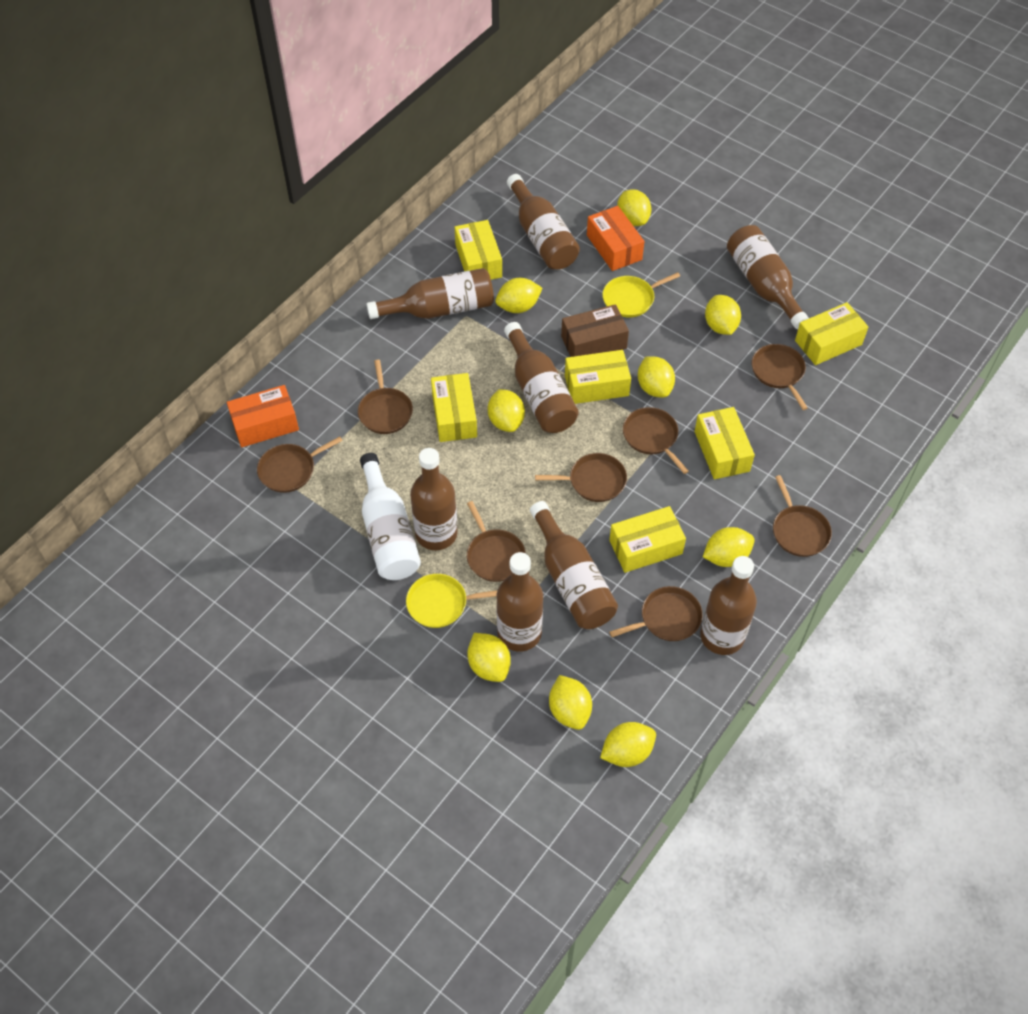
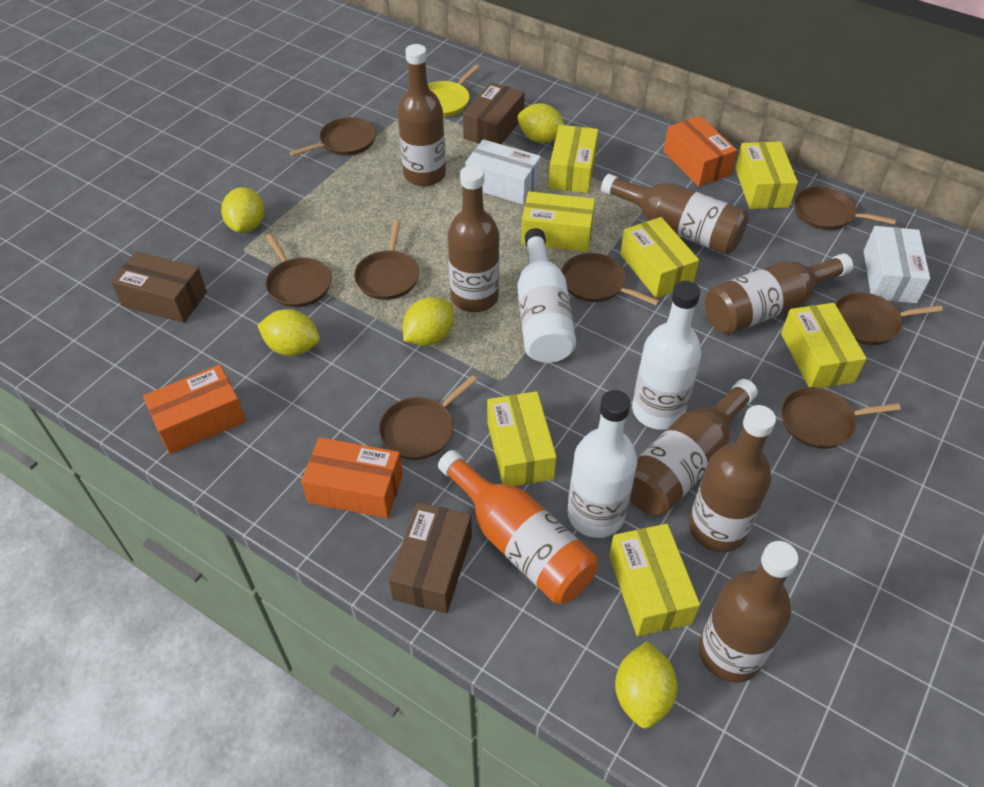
brown bottle: [367,268,494,319] [410,448,458,550] [497,552,543,652] [504,322,579,433] [507,174,580,270] [530,501,618,629] [700,556,757,655] [727,225,809,329] = 8 -> [398,44,446,186] [448,165,499,312] [601,174,748,254] [630,379,758,516] [689,405,776,552] [699,541,798,683] [705,253,853,335] = 7
brown box: [561,304,629,357] = 1 -> [111,251,207,323] [389,502,472,614] [463,82,525,144] = 3
orange bottle: none = 0 -> [438,450,598,604] = 1
orange box: [227,385,299,447] [587,206,644,271] = 2 -> [143,364,246,454] [301,437,403,518] [663,116,737,187] = 3
white bottle: [360,453,421,580] = 1 -> [517,228,576,363] [567,390,637,538] [632,281,702,430] = 3
white box: none = 0 -> [465,139,541,205] [864,226,930,303] = 2
yellow box: [431,373,477,442] [455,220,502,280] [565,350,631,404] [609,506,686,573] [694,407,755,479] [795,302,868,365] = 6 -> [487,391,557,486] [521,191,595,252] [549,125,598,193] [609,524,700,636] [620,217,699,298] [735,141,798,209] [781,303,867,388] = 7
yellow lemon: [467,633,511,682] [488,389,525,432] [495,278,542,313] [549,675,592,730] [600,722,656,767] [617,189,651,226] [638,357,675,397] [703,527,755,567] [705,295,741,335] = 9 -> [221,187,264,233] [257,309,320,356] [403,297,454,346] [517,103,565,143] [615,641,678,728] = 5
yellow pan: [406,574,497,628] [602,272,680,317] = 2 -> [428,65,480,117] = 1

